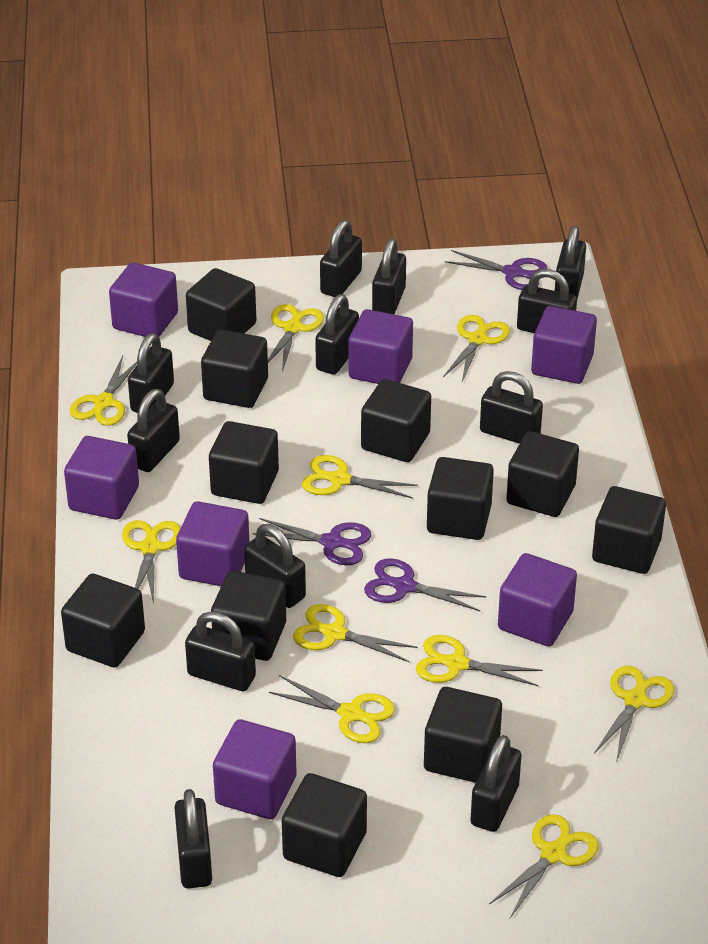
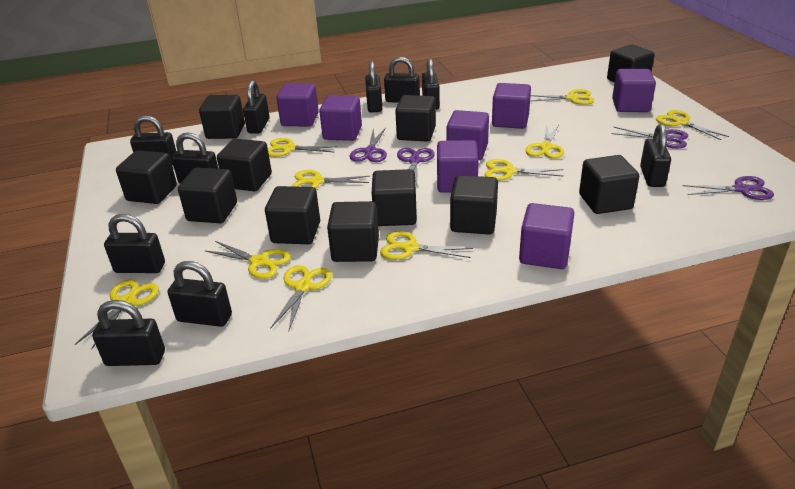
black padlock: [127,389,180,472] [128,333,174,413] [174,789,212,888] [185,611,256,691] [244,524,306,608] [315,294,359,375] [320,220,362,297] [372,238,406,314] [470,735,522,832] [480,371,543,444] [517,269,577,333] [555,226,586,299] = 12 -> [92,300,165,366] [104,214,165,273] [130,115,176,165] [168,261,232,327] [172,132,219,184] [243,80,269,133] [365,61,382,112] [384,57,420,103] [422,59,440,110] [640,124,671,187] = 10
purple scissors: [253,518,371,565] [364,559,487,611] [445,250,548,290] = 3 -> [349,128,387,162] [397,148,435,185] [611,127,688,149] [682,176,774,200] = 4

